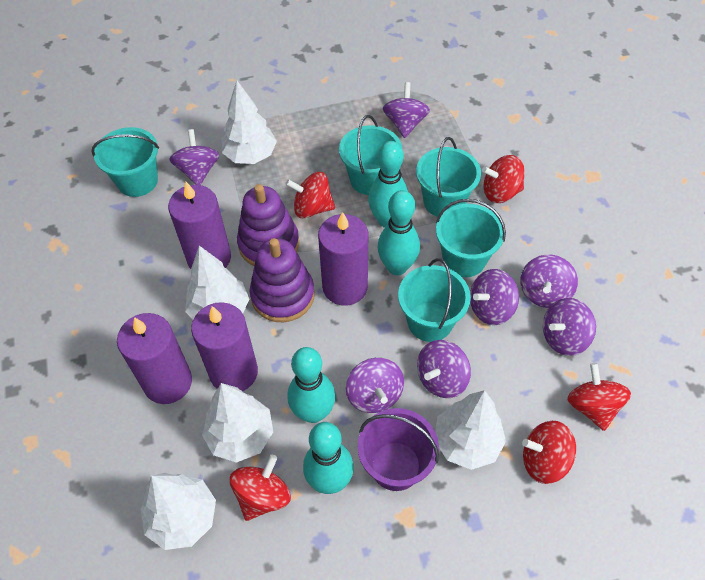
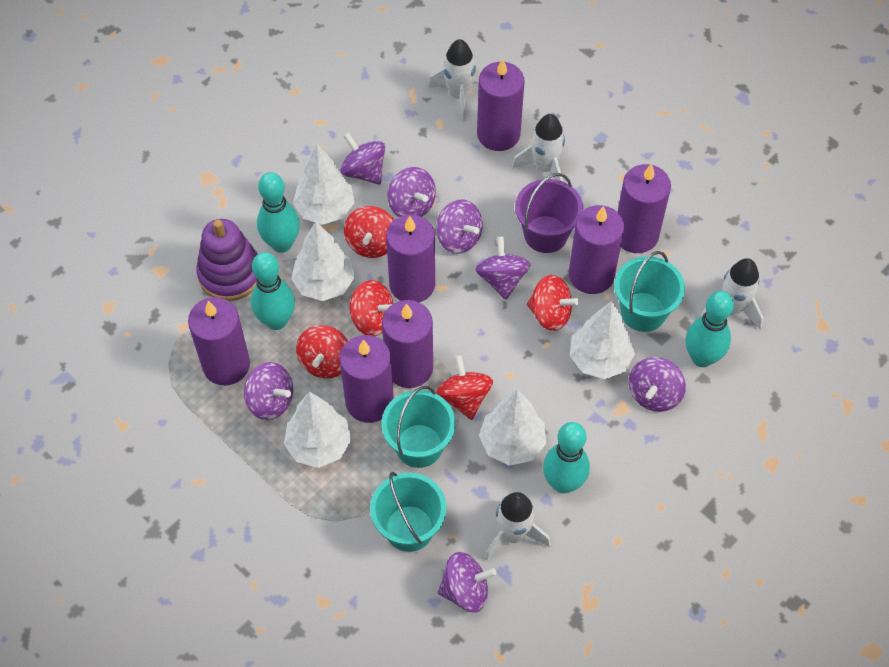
purple candle: [117,313,192,404] [168,182,231,269] [191,302,258,391] [318,212,369,306] = 4 -> [188,297,250,385] [339,335,394,423] [382,300,433,388] [386,215,435,302] [477,59,524,151] [569,205,624,294] [618,164,671,253] = 7
purple stacking toy: [237,184,299,266] [250,238,315,322] = 2 -> [196,219,258,301] = 1
turquoise bucket: [91,127,159,197] [339,115,402,195] [398,258,471,342] [416,137,481,217] [436,199,506,277] = 5 -> [370,472,446,552] [382,386,455,468] [614,251,685,332] = 3
white rocket: none = 0 -> [429,39,482,121] [485,492,550,561] [512,114,565,182] [700,259,764,329] = 4

